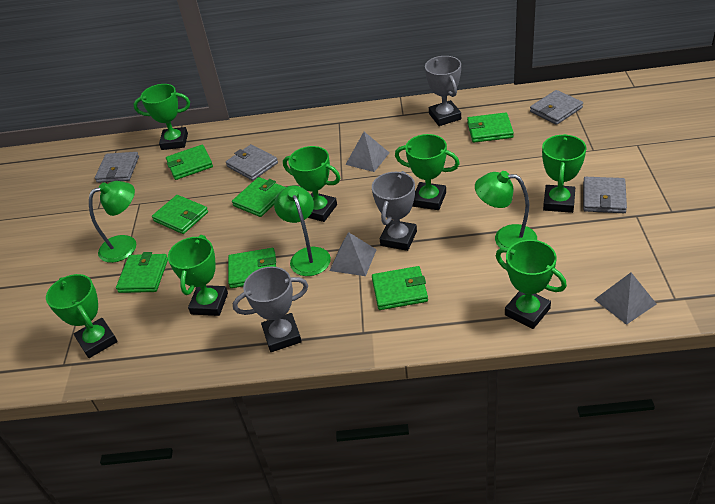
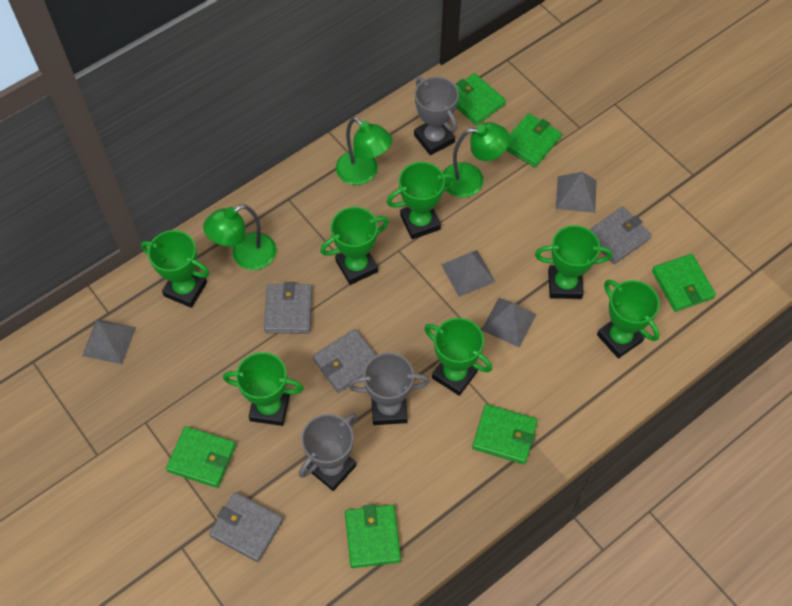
green wallet: [116,252,168,293] [152,195,208,234] [166,145,213,180] [228,248,276,288] [232,177,286,217] [372,266,428,310] [467,112,514,143] = 7 -> [166,426,236,488] [345,504,401,568] [456,73,506,125] [472,404,538,464] [506,113,562,167] [652,254,716,312] = 6
grey pyramid: [329,232,377,276] [345,132,389,172] [594,273,656,325] = 3 -> [82,319,136,364] [441,250,495,297] [482,298,536,348] [556,172,597,213] = 4

